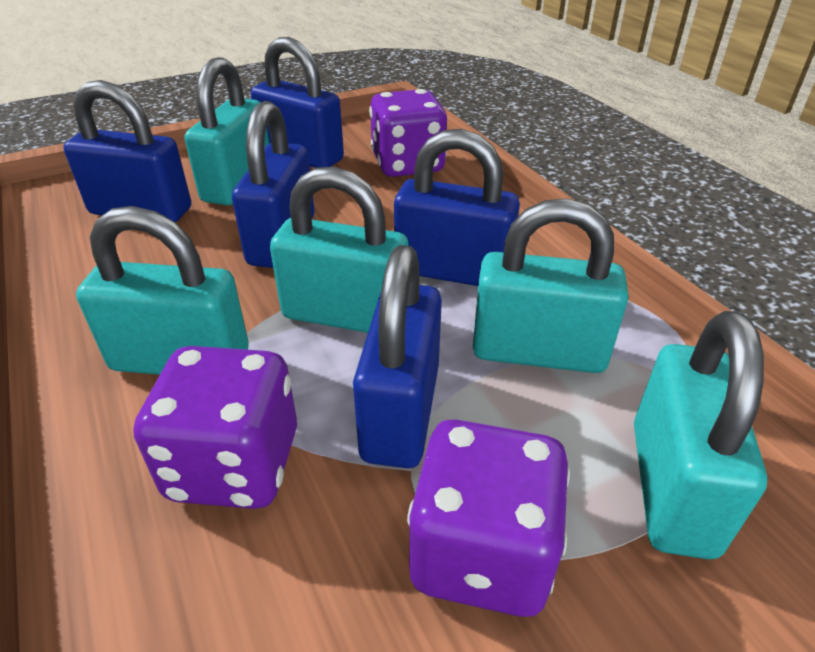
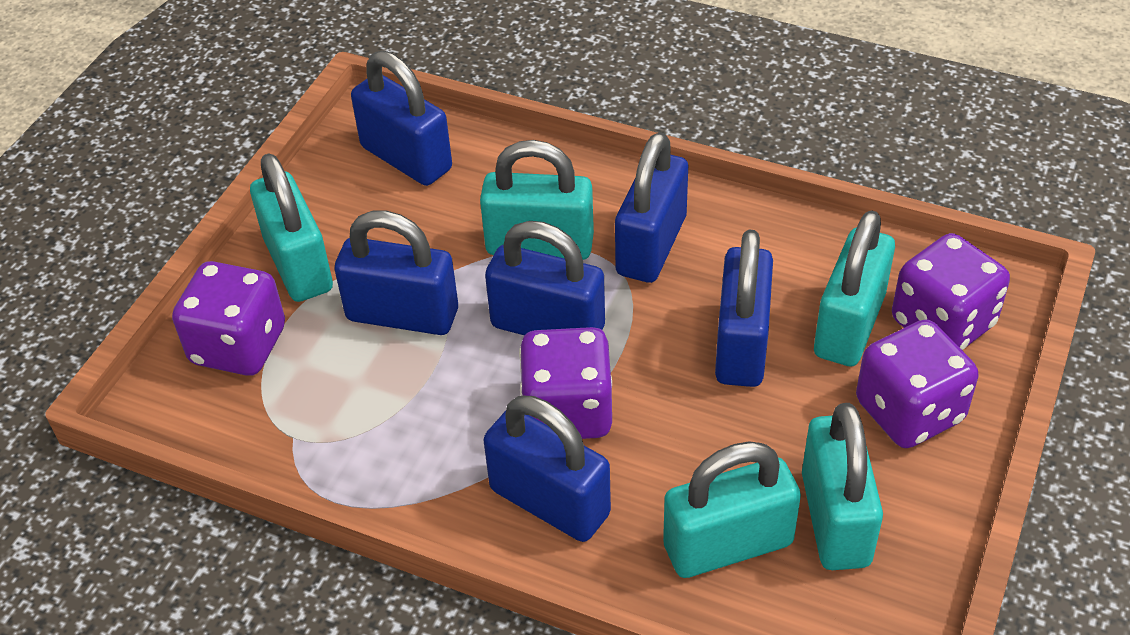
blue padlock: [64,80,191,222] [232,101,314,268] [251,37,344,168] [353,245,442,468] [394,129,520,286] = 5 -> [334,211,458,335] [351,51,452,186] [483,396,611,542] [485,221,605,335] [615,132,688,283] [715,230,773,387] = 6
purple dice: [133,346,297,509] [369,89,447,177] [407,420,570,617] = 3 -> [172,261,285,376] [519,327,612,439] [856,319,978,448] [892,233,1010,350] = 4

